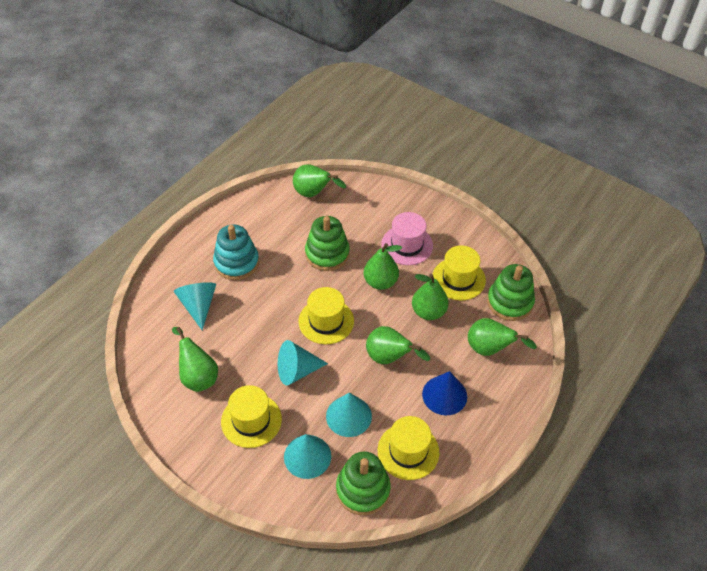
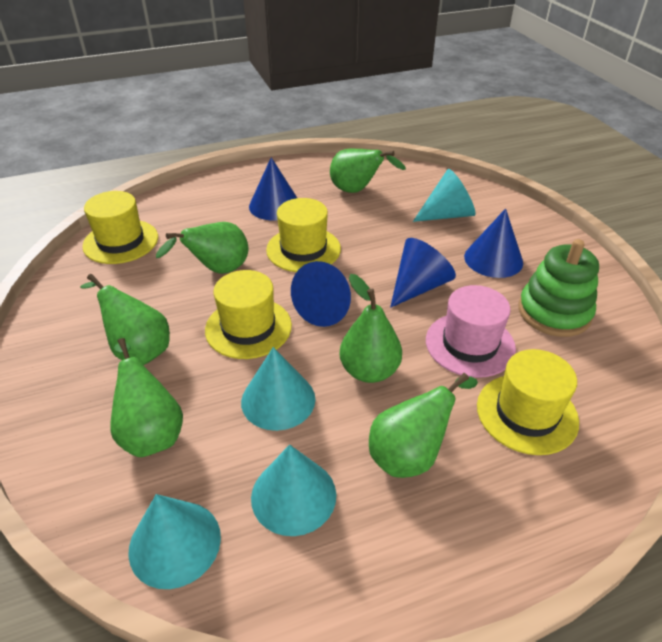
blue cone: [422,371,467,415] = 1 -> [249,157,297,220] [291,261,351,327] [390,238,456,308] [464,208,523,278] = 4
green stacking toy: [305,216,350,271] [336,452,391,515] [487,264,535,321] = 3 -> [518,239,599,337] = 1
turquoise stacking toy: [213,225,259,280] = 1 -> none = 0

